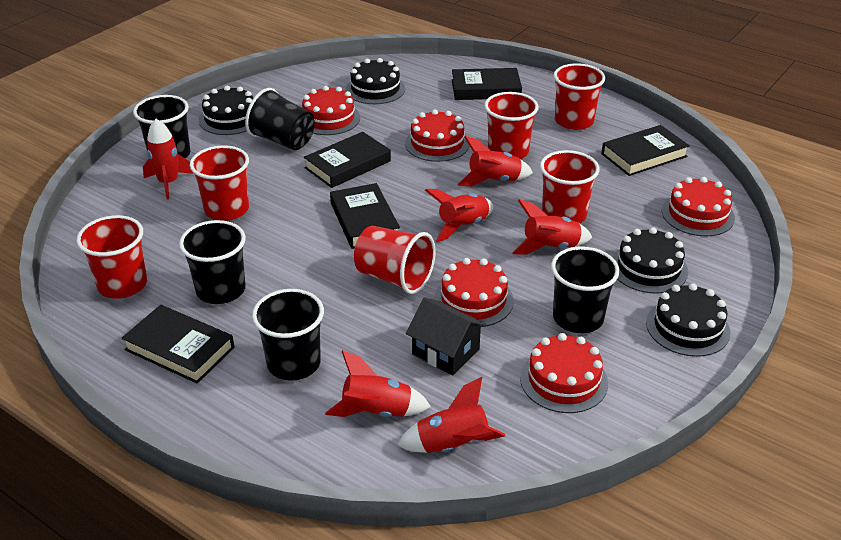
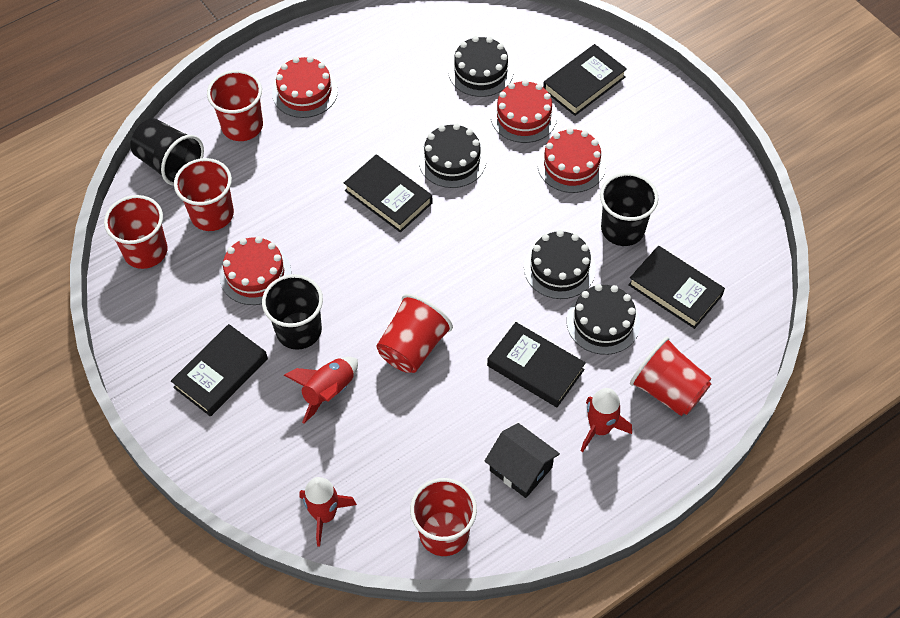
black cup: [133,95,190,158] [179,220,246,304] [245,88,314,150] [252,289,324,381] [551,246,620,333] = 5 -> [130,118,204,185] [262,274,323,350] [600,173,658,246] = 3
red cake: [302,86,360,135] [405,109,470,162] [434,258,514,327] [520,333,608,413] [662,177,735,236] = 5 -> [219,236,291,305] [272,56,338,118] [491,80,557,143] [537,128,606,193] = 4
red rocket: [143,119,194,200] [325,350,431,417] [397,377,505,453] [425,189,493,242] [458,136,533,186] [512,199,592,254] = 6 -> [284,357,358,423] [299,477,357,547] [581,388,632,452] = 3

